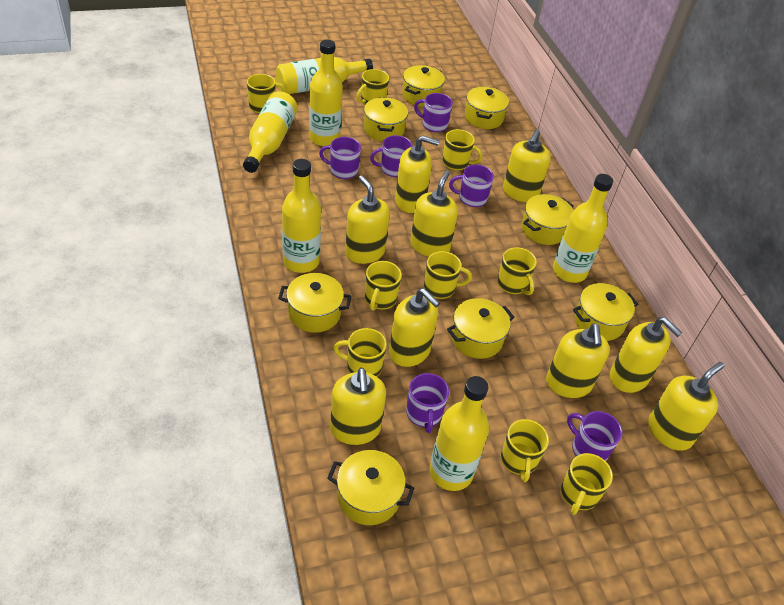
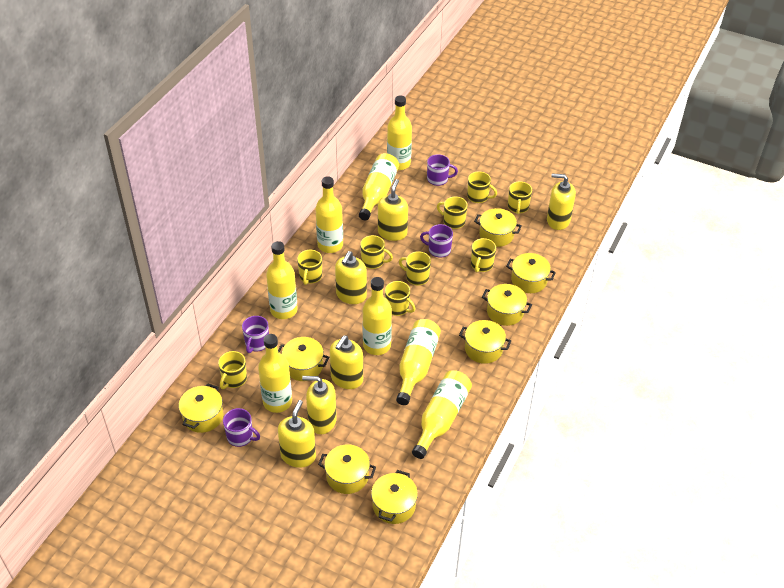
purple mug: [319,137,361,179] [370,135,413,177] [406,373,449,433] [414,93,453,132] [449,165,494,207] [567,411,622,461] = 6 -> [223,408,260,447] [242,316,269,353] [420,224,453,258] [427,154,458,186] = 4
yellow bottle: [243,91,298,173] [276,57,373,94] [282,159,321,273] [309,40,343,146] [430,376,489,491] [553,174,613,283] = 6 -> [258,334,292,413] [266,241,298,319] [315,176,343,253] [359,153,399,220] [363,277,392,355] [387,96,412,170] [396,319,441,405] [412,370,472,459] = 8
yellow soap dispenser: [330,368,386,445] [345,175,390,264] [389,288,440,367] [395,135,440,213] [410,171,458,257] [503,130,551,202] [546,324,610,398] [610,317,682,393] [648,362,724,451] = 9 -> [278,400,316,468] [302,376,337,434] [330,335,363,389] [335,251,367,304] [378,179,408,241] [547,174,576,230] = 6

